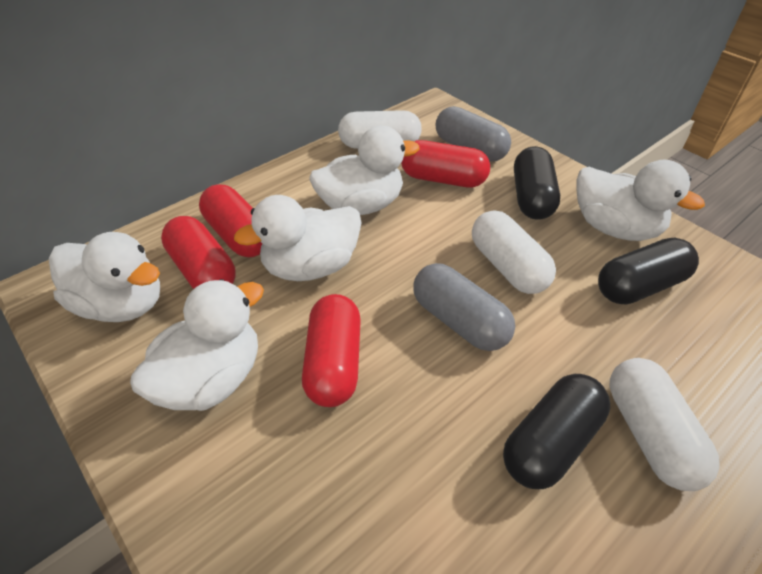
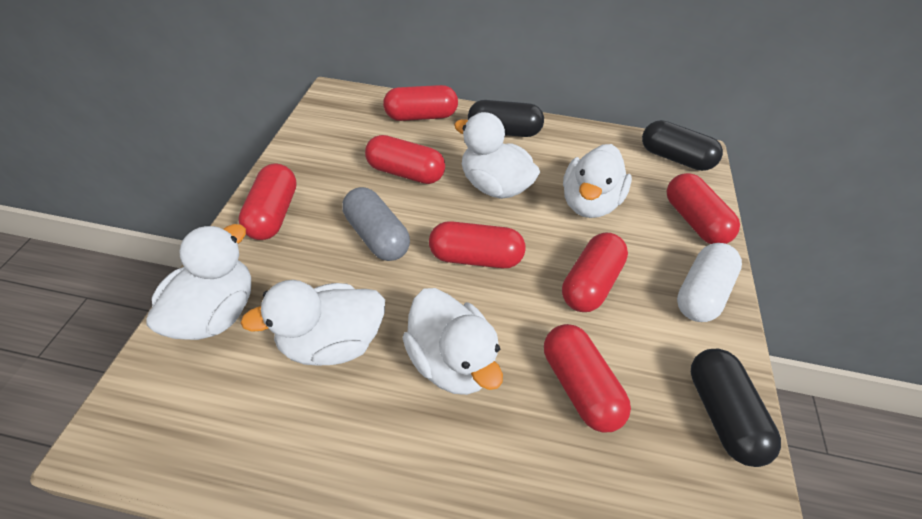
grey capsule: [413,263,515,351] [436,106,511,162] = 2 -> [342,187,410,261] = 1
red capsule: [161,216,236,289] [199,184,262,257] [302,294,361,407] [401,140,490,188] = 4 -> [238,163,297,240] [365,135,445,184] [383,85,458,121] [429,221,525,268] [544,324,631,433] [562,232,628,312] [667,173,740,244] = 7
white capsule: [338,110,422,149] [472,210,556,294] [610,358,720,491] = 3 -> [677,243,742,322] = 1

